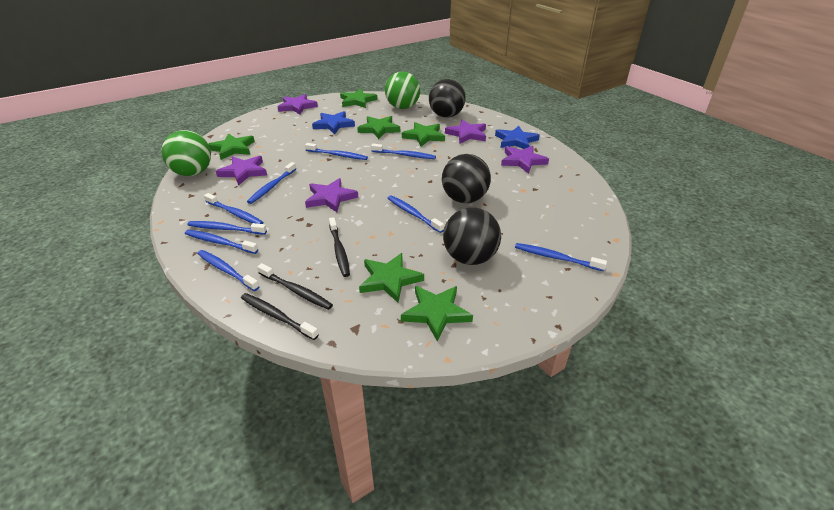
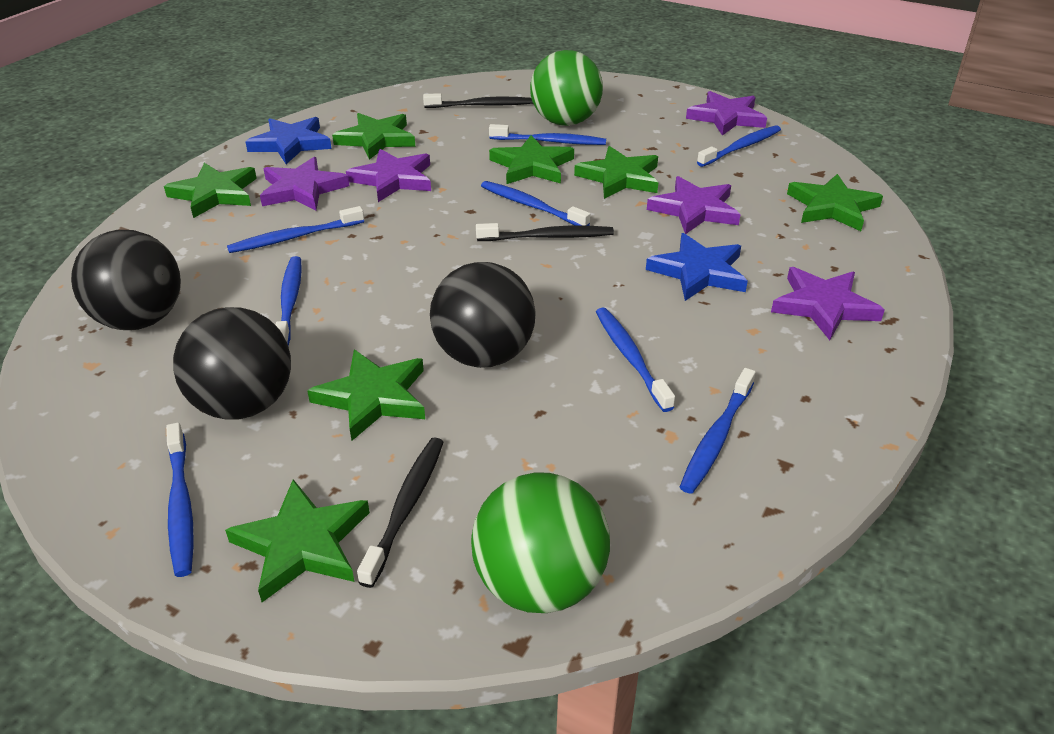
blue toothbrush: [185,230,258,254] [187,221,267,235] [197,250,259,291] [204,193,263,224] [247,162,296,204] [305,143,368,160] [371,144,436,159] [388,195,444,233] [515,243,607,271] = 9 -> [166,423,194,577] [227,206,364,253] [276,256,302,346] [481,181,590,226] [489,124,606,145] [596,308,675,412] [680,368,756,494] [697,125,781,167] = 8
green star: [208,133,255,160] [340,89,377,108] [357,116,400,139] [359,253,424,303] [401,286,473,341] [402,122,445,147] = 6 -> [164,163,257,218] [225,479,370,602] [307,350,425,441] [332,113,415,160] [489,135,574,184] [574,146,658,199] [787,174,883,231] = 7

